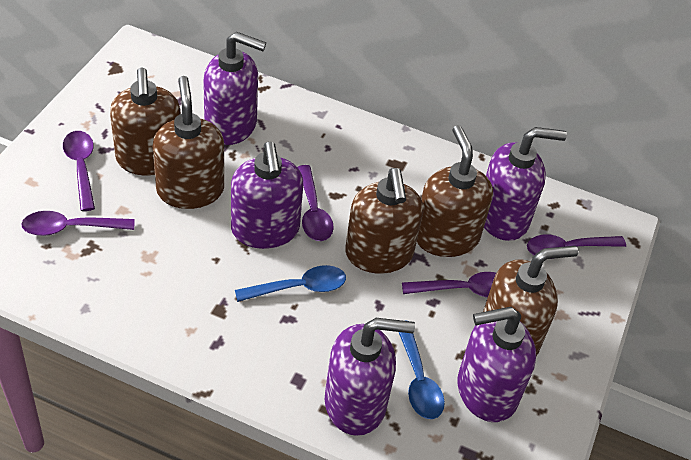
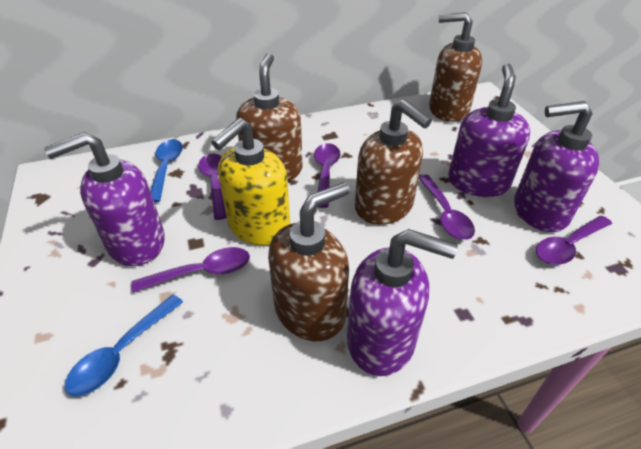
brown soap dispenser: [110,67,181,176] [153,76,224,209] [345,168,423,274] [417,125,493,257] [483,246,578,356] = 5 -> [236,53,303,181] [268,182,350,341] [355,99,432,225] [429,12,482,122] = 4
purple soap dispenser: [203,32,266,145] [231,142,303,249] [325,318,415,436] [458,307,536,422] [484,127,567,241] = 5 -> [44,132,165,266] [347,229,458,376] [448,64,530,197] [514,101,600,232] = 4
yellow soap dispenser: none = 0 -> [212,118,290,246] = 1

